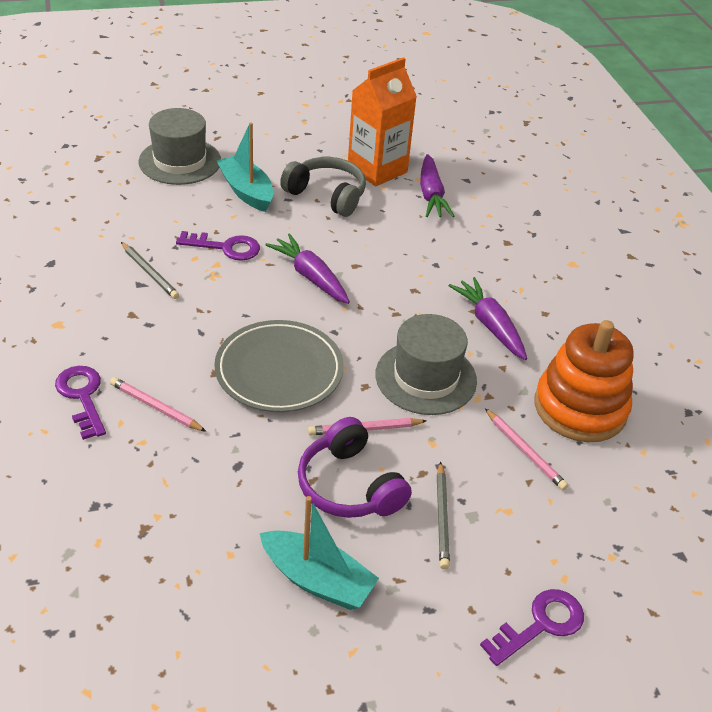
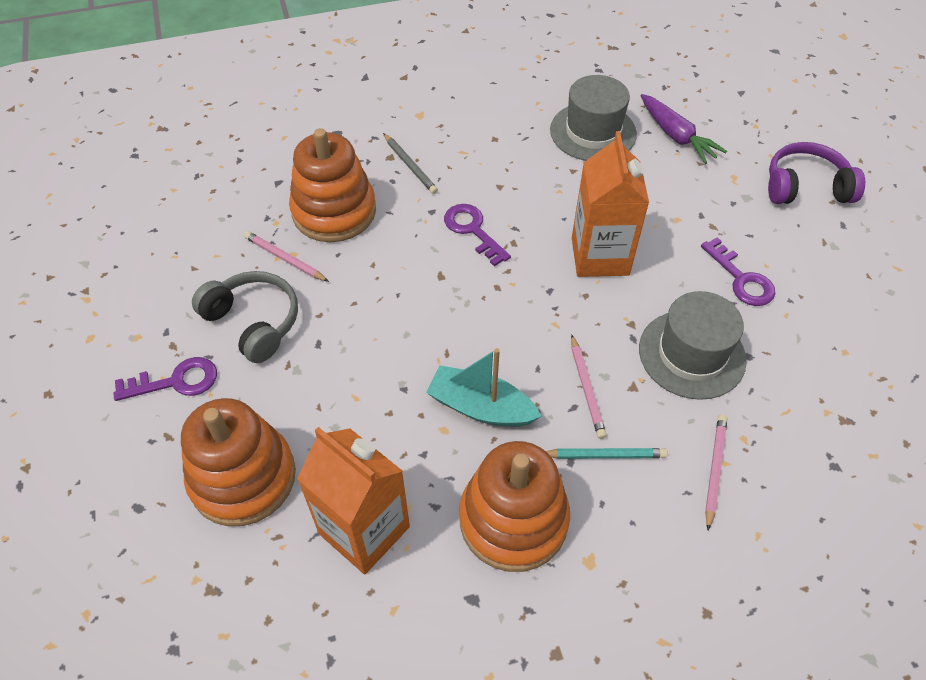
grey pencil: [121,242,179,299] [437,461,450,569] = 2 -> [383,133,438,194] = 1
grey plate: [214,320,344,412] = 1 -> none = 0
orange carton: [348,57,417,186] = 1 -> [297,427,410,574] [572,131,649,277] = 2
orange stacking toy: [535,320,634,442] = 1 -> [181,398,296,526] [289,128,376,242] [459,441,570,572] = 3
purple carrot: [265,233,350,304] [420,154,454,217] [448,277,527,360] = 3 -> [641,94,727,164] = 1
turquoise boat: [217,122,273,212] [260,496,379,610] = 2 -> [426,348,542,427] = 1
turquoise pencil: none = 0 -> [546,448,668,459] = 1

